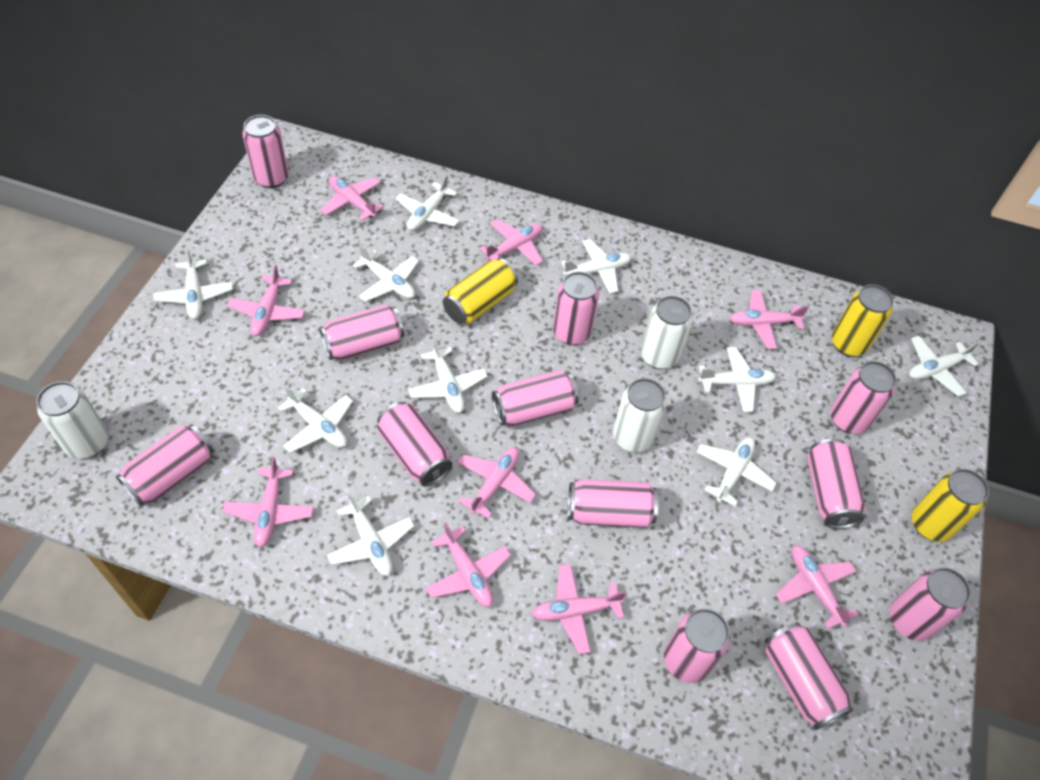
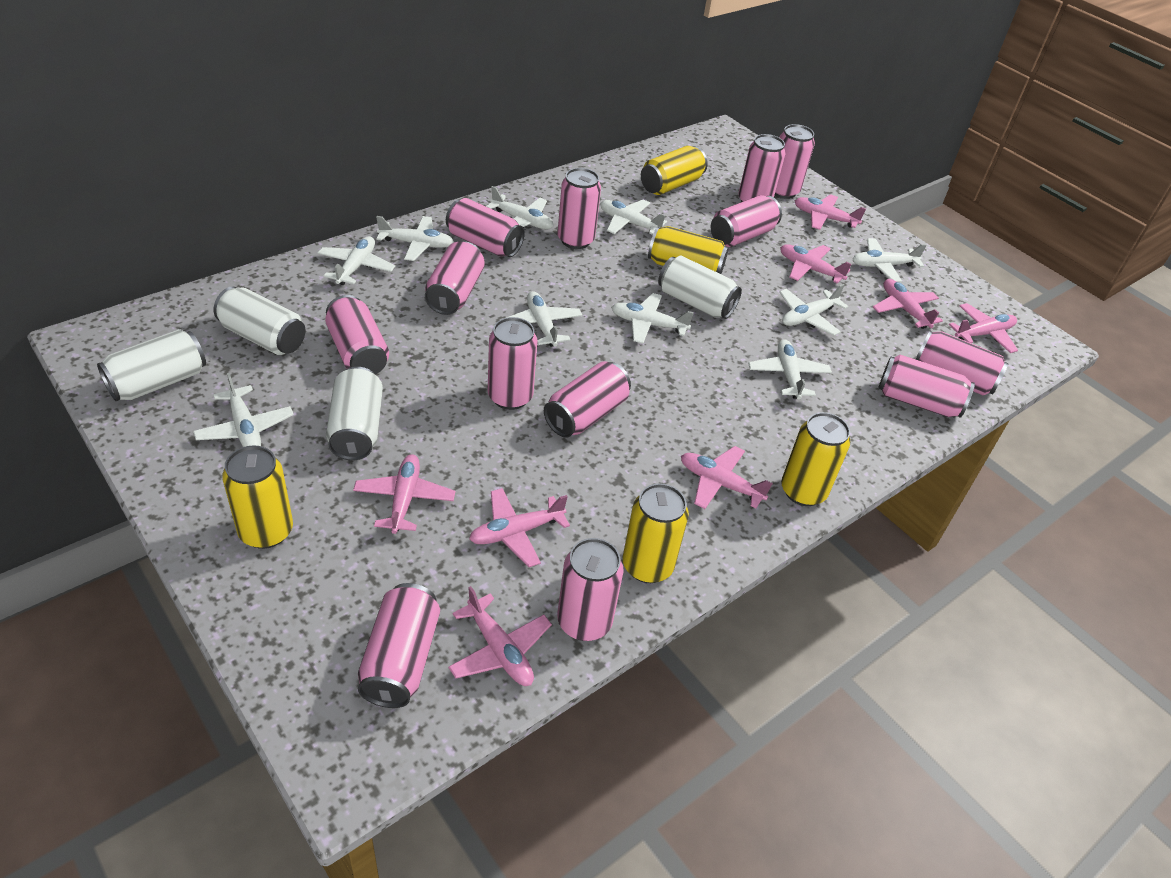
pink can: [116,424,213,506] [242,115,289,188] [319,304,404,360] [377,402,452,487] [492,370,579,426] [553,272,599,345] [568,479,658,528] [664,609,730,683] [765,622,853,730] [807,438,866,529] [831,361,897,434] [890,567,971,641] = 12 -> [325,295,389,374] [358,583,440,708] [425,241,485,315] [446,198,525,257] [488,317,538,410] [544,361,631,438] [557,168,601,249] [557,538,624,641] [711,195,782,247] [738,134,785,202] [775,124,815,199] [878,355,975,418] [916,331,1008,395] = 13
pink plane: [222,457,314,547] [227,265,305,336] [320,176,384,221] [426,522,511,607] [457,447,536,519] [479,219,543,266] [532,564,627,654] [730,290,809,349] [776,545,858,629] = 9 -> [353,454,455,534] [448,586,552,686] [469,488,570,567] [681,446,773,509] [780,244,852,283] [795,194,866,230] [873,279,943,329] [949,303,1018,353] = 8
white can: [36,381,108,459] [613,378,667,452] [641,296,693,369] = 3 -> [97,329,206,401] [214,287,305,355] [326,367,383,460] [658,256,742,319] = 4
yellow can: [443,258,518,324] [832,284,894,357] [912,469,989,542] = 3 -> [222,446,293,549] [623,483,689,583] [641,146,708,195] [648,226,729,274] [781,412,850,506] = 5

